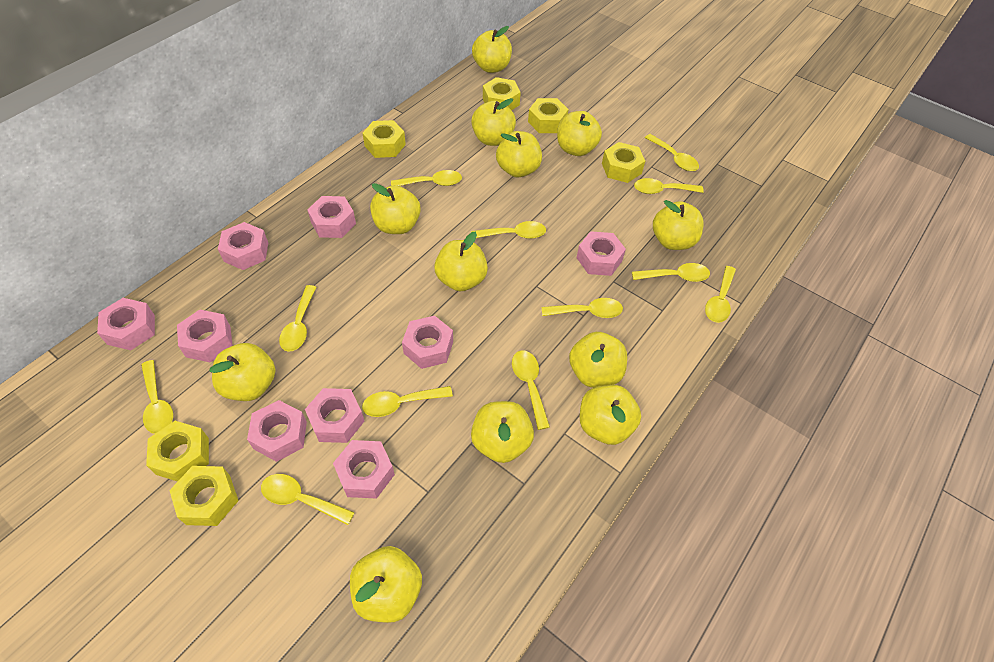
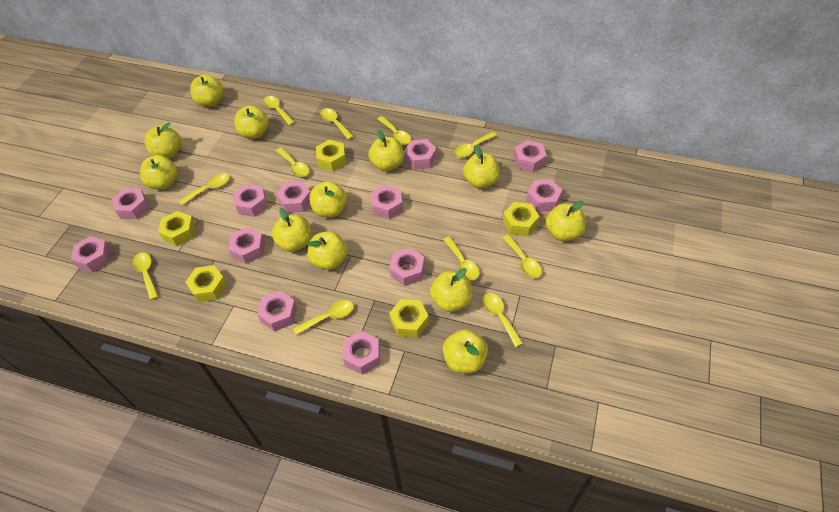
pink nut: [97,298,155,350] [177,310,233,363] [218,222,268,270] [247,400,307,462] [305,388,364,443] [307,196,356,238] [333,440,395,499] [402,316,453,369] [577,231,626,276] = 9 -> [71,236,111,272] [112,188,149,219] [228,227,265,264] [233,184,268,217] [257,291,297,332] [276,181,310,213] [343,331,380,374] [371,185,403,219] [389,248,425,286] [404,139,437,170] [514,140,547,172] [527,179,562,212] = 12
yellow nut: [146,421,209,482] [169,466,239,526] [363,120,406,158] [483,77,521,110] [528,98,569,133] [602,142,645,183] = 6 -> [158,211,196,246] [185,265,227,302] [316,140,346,171] [389,299,429,338] [503,202,539,236] = 5
yellow spoon: [141,360,173,434] [261,474,355,525] [279,285,317,352] [362,386,453,417] [391,170,462,186] [471,221,546,239] [512,351,550,430] [541,298,623,318] [632,263,710,282] [634,178,704,194] [645,134,699,171] [705,266,736,323] = 12 -> [132,252,158,300] [179,174,229,205] [263,96,295,126] [276,147,309,177] [293,300,354,335] [320,108,354,140] [378,116,411,145] [443,236,479,280] [454,132,497,158] [482,293,523,347] [502,234,542,278] = 11

